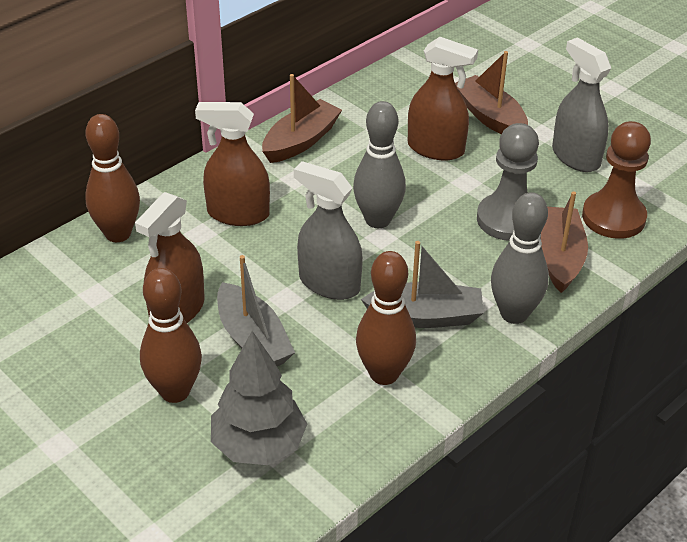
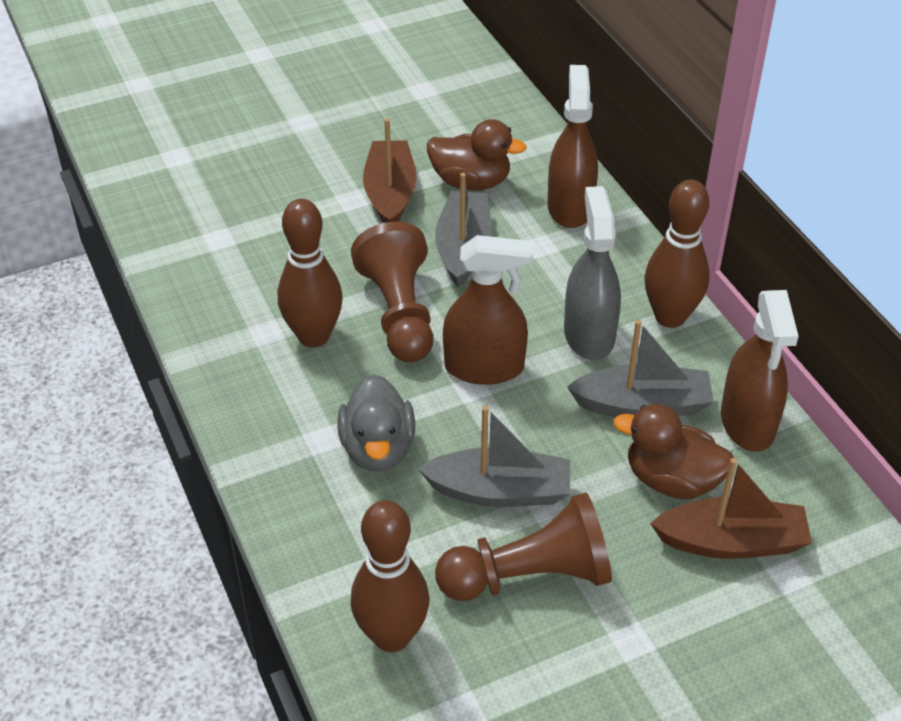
brown boat: [262,74,342,163] [455,51,528,135] [540,191,588,293] = 3 -> [363,119,417,223] [650,458,812,559] = 2
brown duck: none = 0 -> [427,119,527,190] [613,404,734,499] = 2
brown pawn: [582,121,651,239] = 1 -> [351,222,433,362] [435,492,612,601] = 2
grey boat: [217,255,295,366] [361,241,484,328] = 2 -> [417,406,570,507] [435,173,492,287] [567,320,714,417] = 3
grey bowling pin: [353,101,406,228] [491,192,549,324] = 2 -> none = 0
grey duck: none = 0 -> [337,374,415,472] = 1
grey pawn: [477,123,539,241] = 1 -> none = 0
grey spray bottle: [294,161,363,300] [552,37,611,172] = 2 -> [564,186,621,360] = 1
grey tree: [211,331,307,465] = 1 -> none = 0

